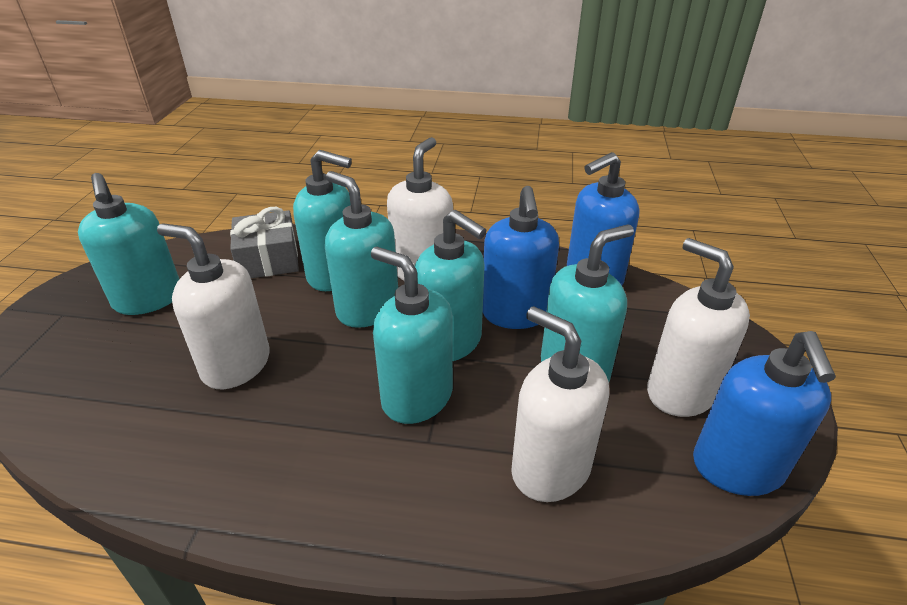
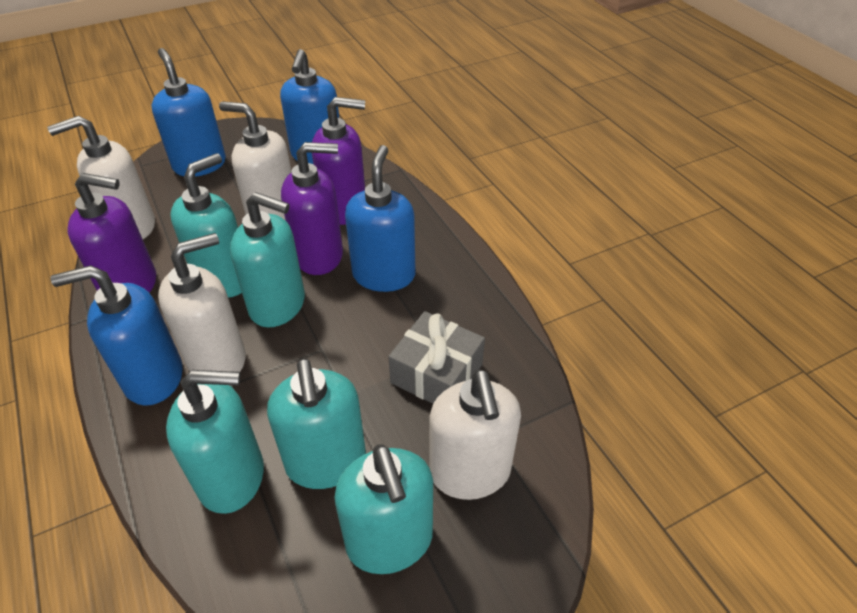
blue soap dispenser: [483,186,559,329] [567,152,639,285] [693,331,836,496] = 3 -> [51,265,183,406] [151,48,226,177] [280,49,339,164] [345,145,415,292] = 4
purple soap dispenser: none = 0 -> [67,173,156,293] [281,142,343,275] [312,97,365,225] = 3
turquoise soap dispenser: [78,173,179,315] [293,150,352,291] [325,171,398,328] [371,247,453,424] [415,210,486,361] [541,224,634,381] = 6 -> [166,370,264,514] [171,153,242,298] [230,192,305,328] [267,359,366,489] [334,444,433,574] = 5

